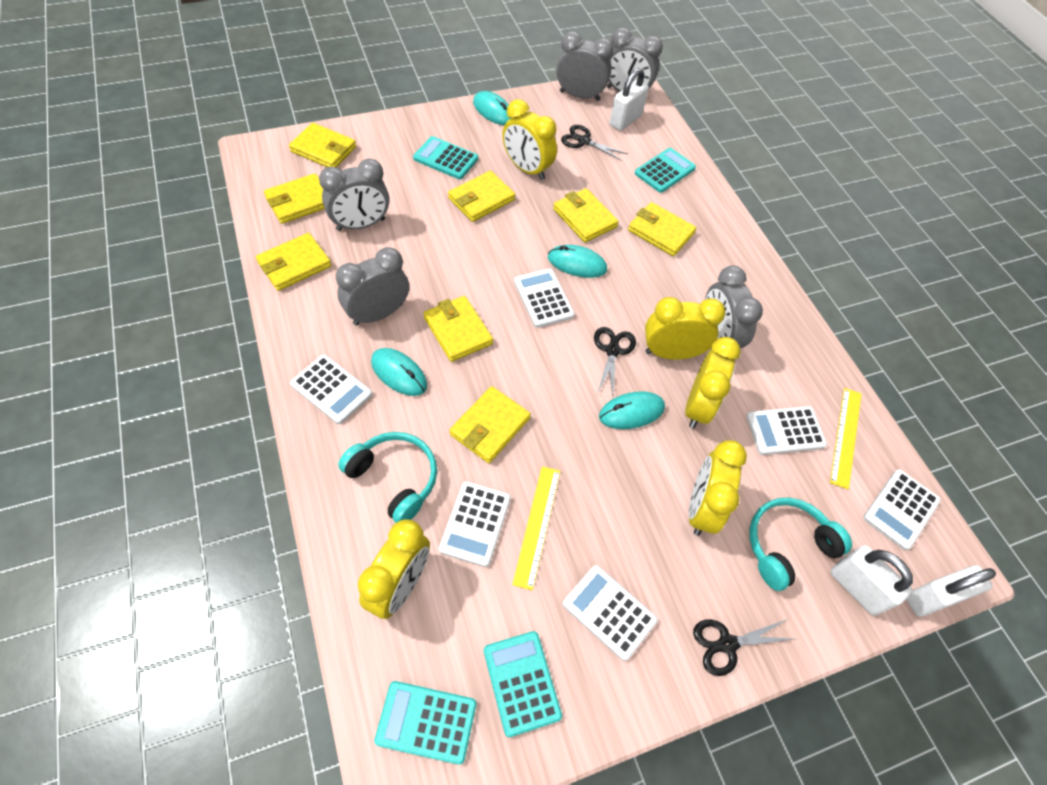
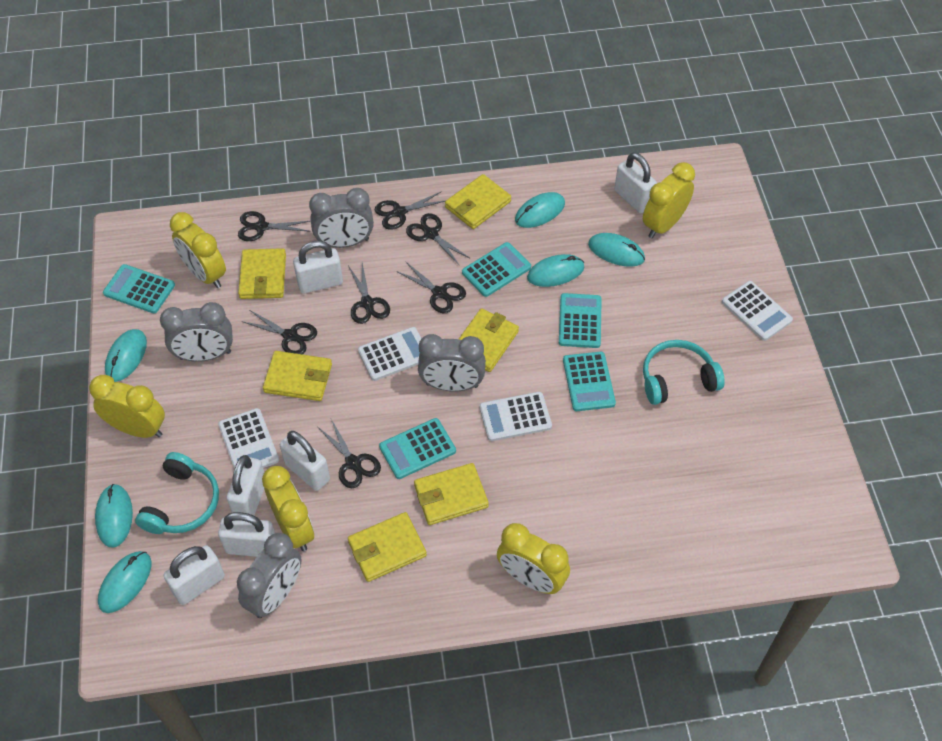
black scissors: [561,125,628,161] [594,327,636,395] [693,619,795,676] = 3 -> [238,211,311,241] [241,310,317,354] [318,419,381,489] [348,263,390,324] [375,191,445,230] [396,262,466,313] [406,213,471,266] = 7
grey clock: [319,159,389,231] [336,247,409,326] [556,31,614,101] [607,28,663,92] [705,266,763,348] = 5 -> [160,302,233,362] [237,533,302,618] [309,188,374,248] [418,334,486,391] = 4
turquoise calculator: [374,681,476,765] [413,136,478,179] [484,631,562,737] [635,148,696,193] = 4 -> [103,264,175,313] [379,418,456,479] [462,242,531,297] [559,293,602,348] [563,351,616,411] = 5
turquoise mouse: [371,348,427,396] [473,91,512,125] [548,245,607,278] [599,391,665,429] = 4 -> [95,484,133,548] [98,551,152,613] [105,329,147,382] [515,192,565,228] [527,254,584,287] [588,233,645,267] = 6
white calculator: [290,355,372,424] [439,481,511,567] [514,269,575,328] [563,565,658,661] [746,406,827,455] [863,469,941,550] = 6 -> [218,408,279,469] [358,327,422,381] [480,392,552,441] [722,281,793,341] = 4
white padlock: [610,68,649,131] [830,545,913,616] [906,565,996,617] = 3 -> [164,545,225,605] [218,512,275,557] [227,455,264,515] [280,431,330,491] [293,240,343,294] [614,152,657,213] = 6
yellow ruler: [512,466,560,590] [830,388,862,489] = 2 -> none = 0
yellow wallet: [256,233,331,291] [264,173,325,224] [289,123,356,167] [424,296,493,362] [448,171,515,222] [450,386,531,463] [553,188,619,243] [628,202,696,256] = 8 -> [238,248,286,299] [263,351,332,401] [348,512,427,582] [414,463,489,525] [445,174,511,229] [459,308,519,372] = 6

